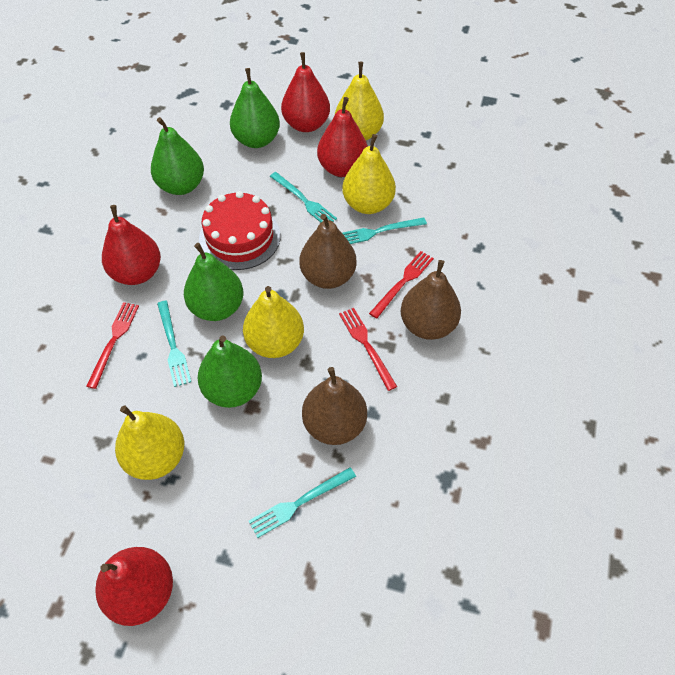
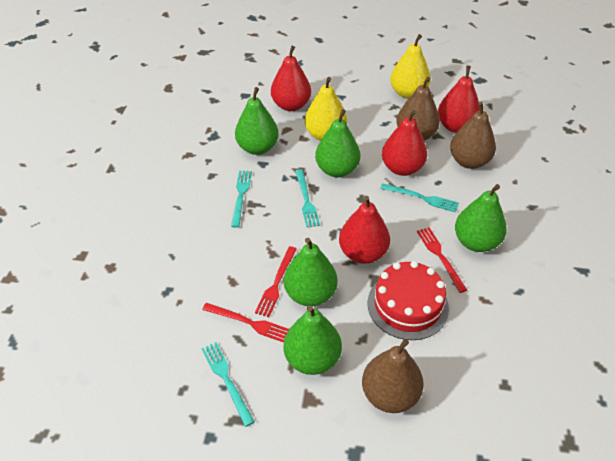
green pear: [151,117,204,195] [184,243,243,321] [198,335,262,408] [230,68,280,148] = 4 -> [235,87,279,155] [284,238,337,306] [284,305,342,375] [315,109,360,177] [455,184,507,252] = 5
yellow pear: [115,405,184,480] [243,286,304,358] [335,62,384,140] [342,134,396,214] = 4 -> [305,77,347,141] [390,34,431,99] = 2

